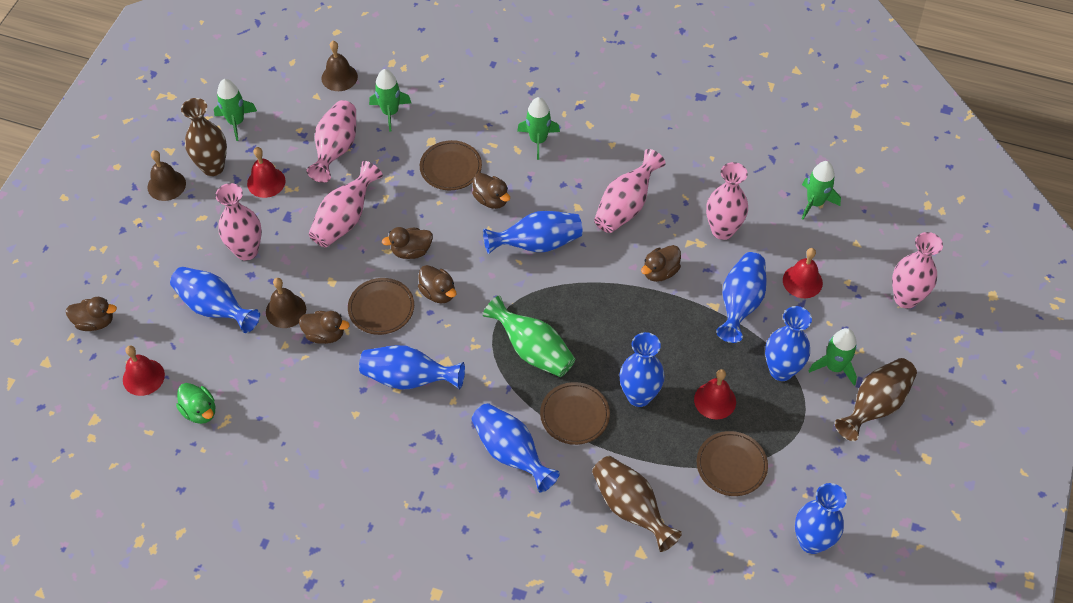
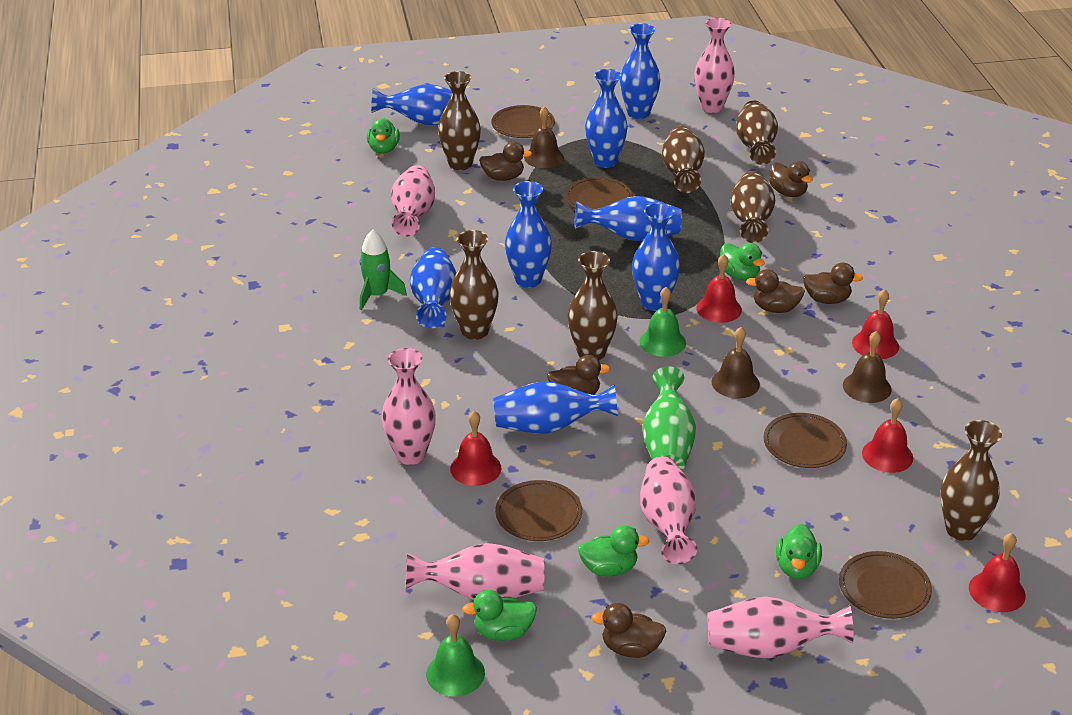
brown plate: [348,278,414,335] [420,140,482,190] [540,382,610,445] [697,431,768,496] = 4 -> [491,105,555,138] [495,480,582,541] [565,177,633,209] [764,413,847,468] [839,551,932,619] = 5
brown vase: [181,98,227,176] [592,456,682,552] [835,358,917,441] = 3 -> [438,71,481,170] [449,230,499,340] [568,251,618,361] [662,126,705,193] [731,171,775,243] [736,100,778,165] [940,420,1002,541] = 7
green bell: none = 0 -> [426,614,485,697] [639,287,686,357] = 2
green duck: [176,383,215,424] = 1 -> [367,118,400,154] [462,590,537,641] [578,525,650,577] [720,243,765,281] [776,524,822,579] = 5
green rocket: [214,79,257,141] [369,69,411,131] [517,97,560,160] [802,161,841,220] [809,328,857,386] = 5 -> [359,230,407,310] = 1
red bell: [123,345,165,396] [247,147,286,198] [694,369,736,419] [783,248,823,298] = 4 -> [450,411,501,486] [696,254,742,323] [852,289,899,359] [862,398,913,473] [969,533,1026,612] = 5

